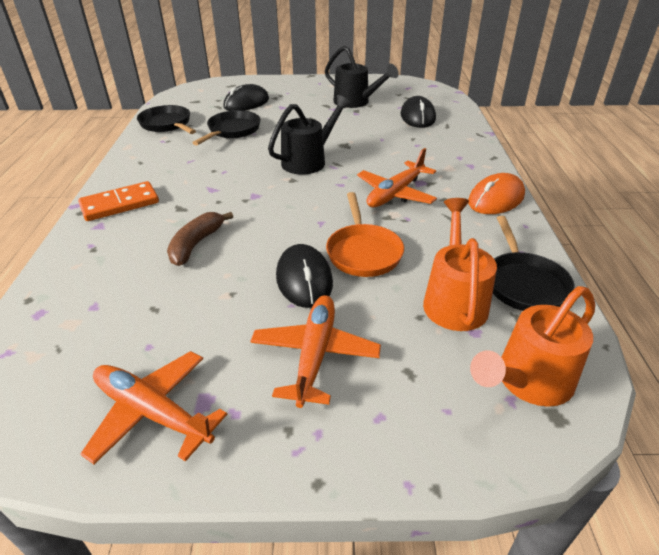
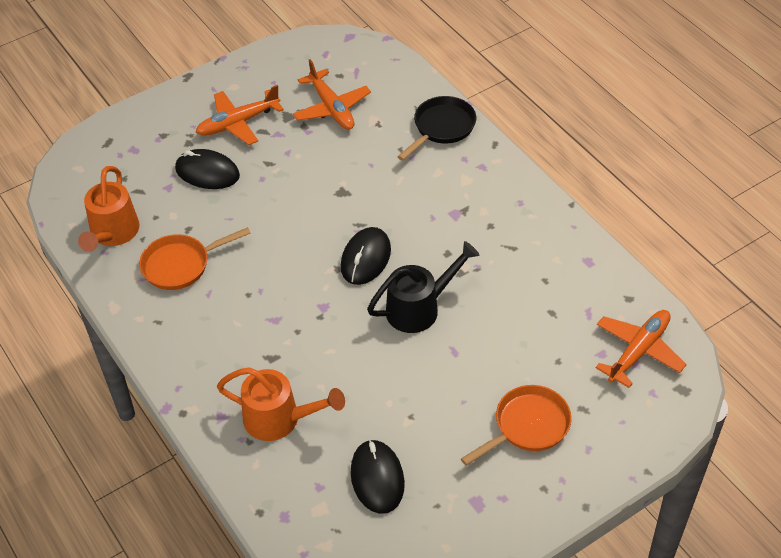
black pan: [137,105,196,134] [192,110,261,146] [493,216,575,311] = 3 -> [397,96,476,161] = 1
black watering can: [268,95,352,174] [325,46,399,108] = 2 -> [367,241,480,333] = 1
brown banana: [167,212,233,266] = 1 -> none = 0
orange domino: [78,181,159,221] = 1 -> none = 0
orange mouse: [468,173,525,214] = 1 -> none = 0
orange pan: [326,192,404,277] = 1 -> [139,227,251,290] [461,385,572,466] = 2

